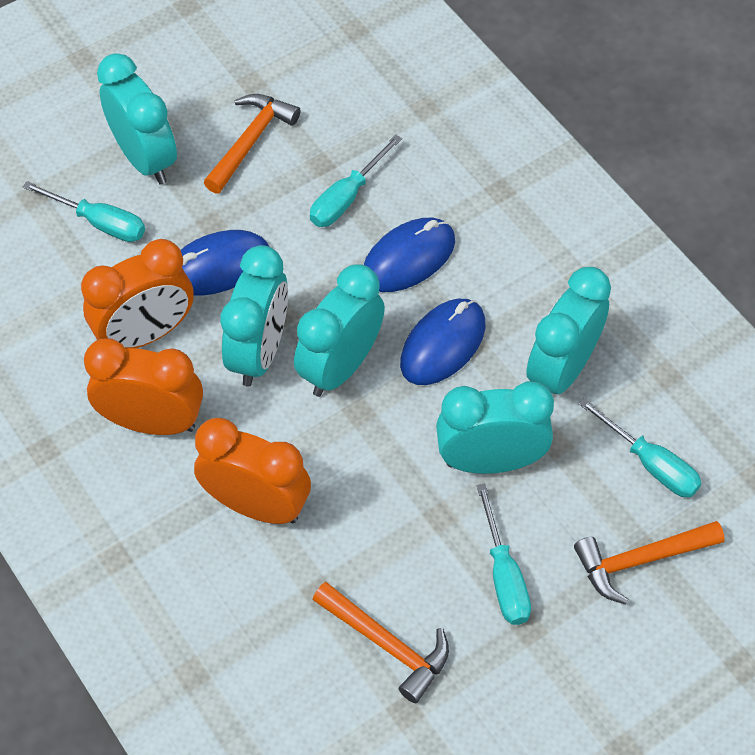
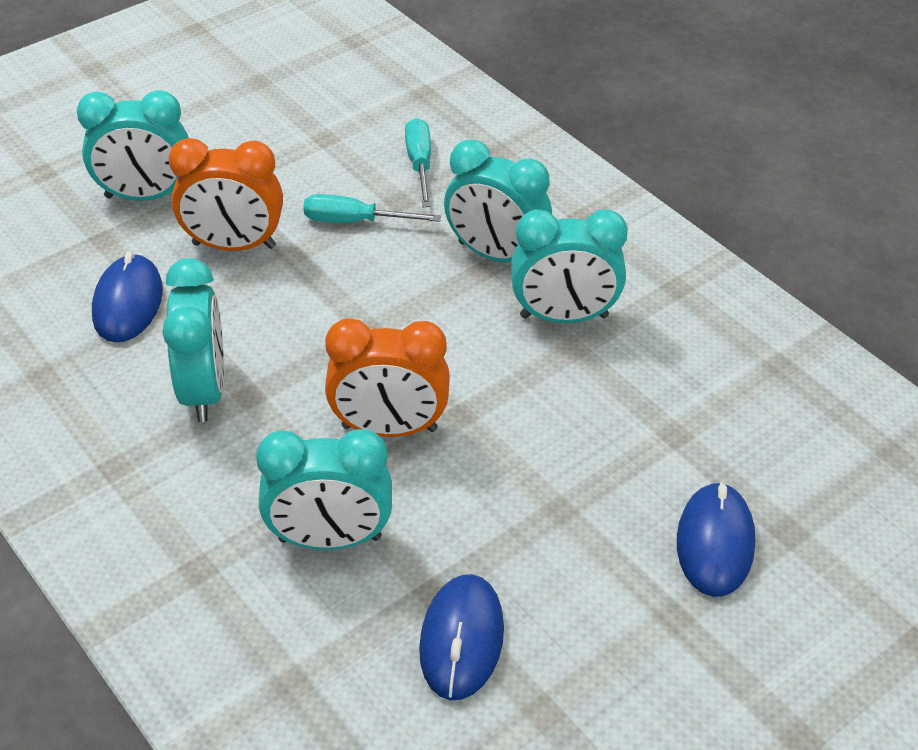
orange clock: [81,239,194,348] [84,339,203,435] [194,418,311,524] = 3 -> [169,138,283,251] [325,318,450,437] = 2
orange hammer: [204,94,301,194] [313,582,449,703] [574,521,724,604] = 3 -> none = 0
turquoise screwdriver: [23,181,145,242] [310,135,402,227] [477,484,531,625] [578,398,702,497] = 4 -> [303,194,441,223] [405,118,431,207] = 2

